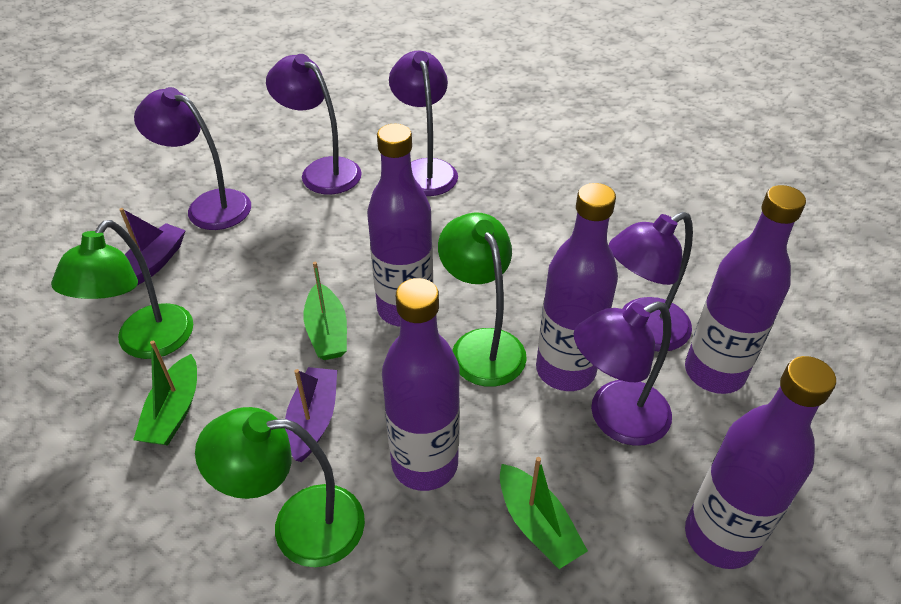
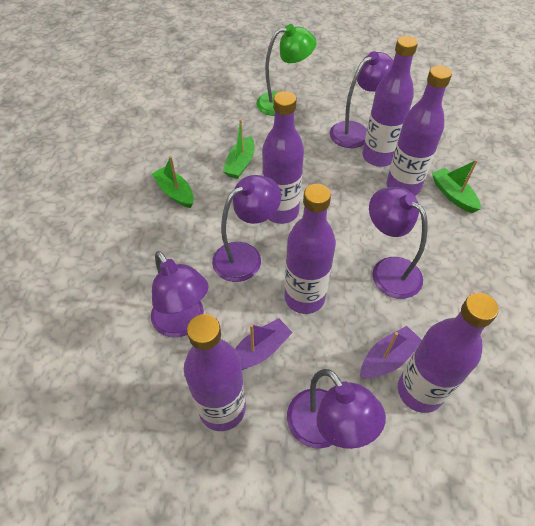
green lamp: [51,220,193,359] [195,407,365,567] [438,212,527,387] = 3 -> [256,24,317,116] = 1
purple bottle: [367,124,433,327] [382,278,460,491] [536,183,618,391] [685,185,806,394] [685,356,836,569] = 5 -> [184,314,246,431] [262,91,304,224] [284,184,336,314] [362,36,418,167] [386,65,452,196] [398,293,499,413] = 6

